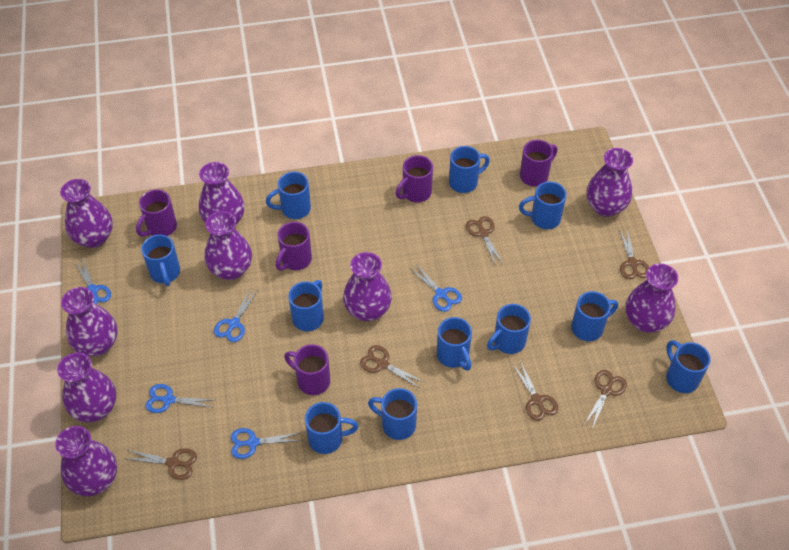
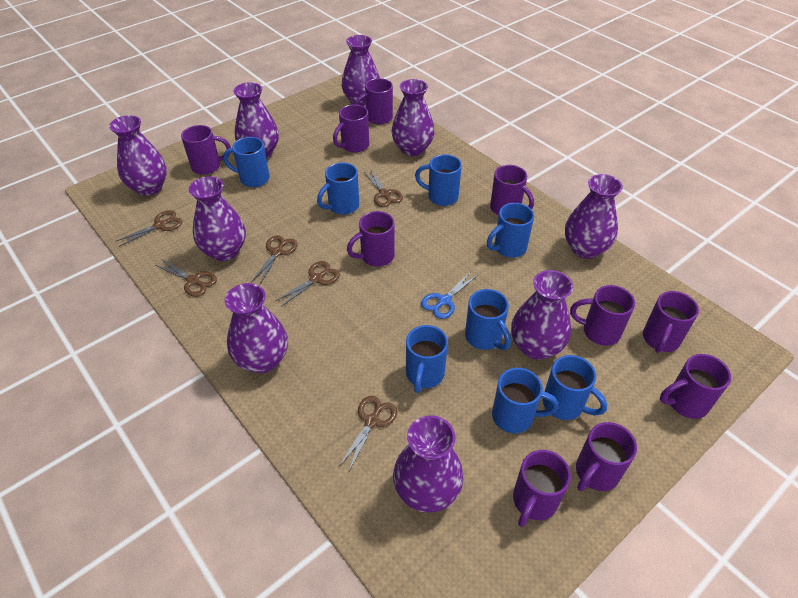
blue mug: [141,234,180,286] [266,172,311,219] [288,280,324,331] [305,402,359,454] [368,388,417,440] [437,317,472,371] [449,146,490,193] [487,304,531,354] [519,181,566,229] [571,291,618,341] [666,340,711,393] = 11 -> [223,137,270,187] [317,162,359,215] [406,325,448,393] [415,154,462,206] [465,289,511,350] [487,203,534,258] [492,368,559,433] [543,355,607,420] = 8
blue scissors: [75,259,111,304] [145,384,213,413] [214,288,258,342] [231,428,302,459] [411,264,462,312] = 5 -> [421,271,478,319] = 1
purple mug: [136,189,177,237] [276,222,312,271] [284,344,330,395] [396,155,433,203] [520,140,557,187] = 5 -> [181,125,231,175] [333,104,369,153] [347,211,395,267] [355,78,393,124] [490,165,534,215] [513,450,571,527] [570,285,635,346] [576,422,637,491] [643,291,699,353] [660,354,731,419] = 10

